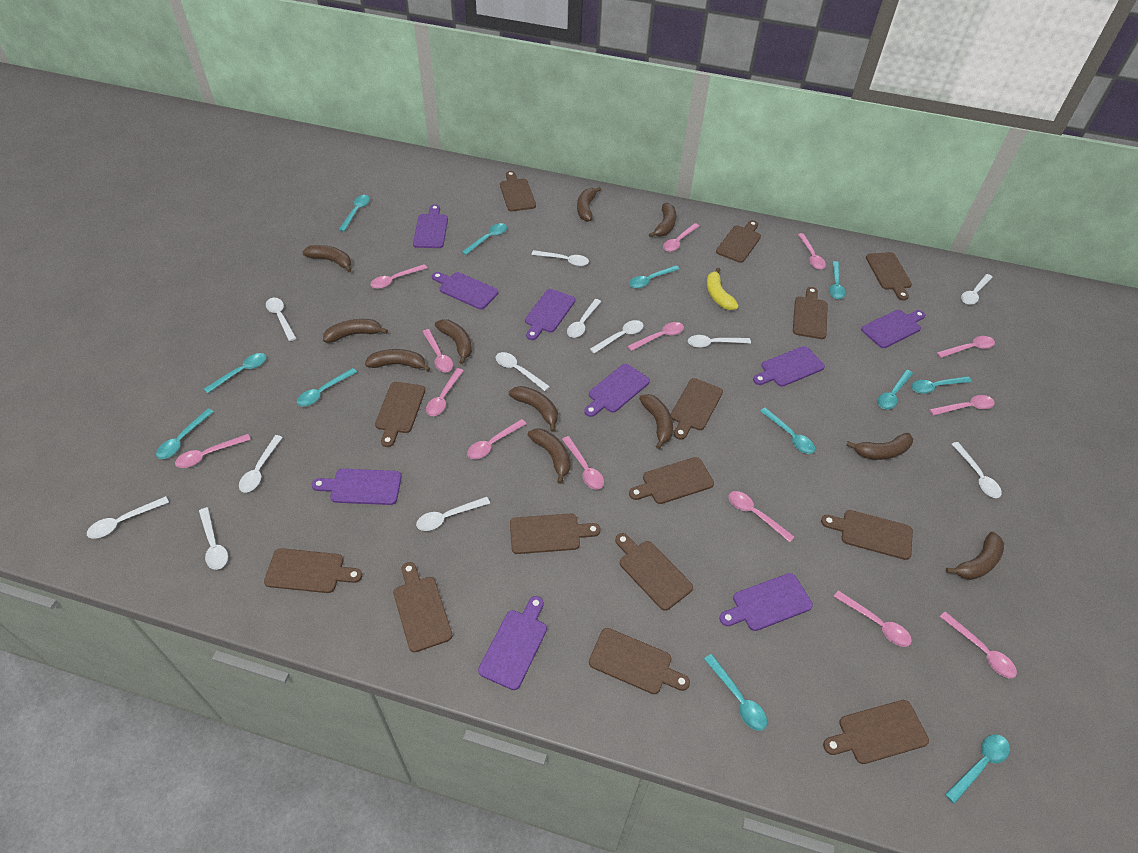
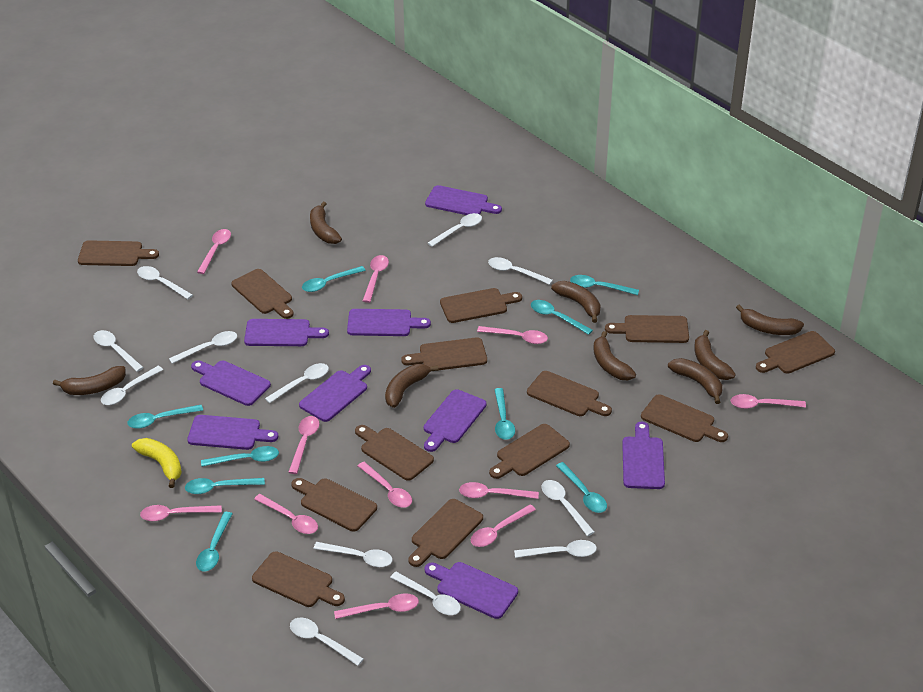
brown banana: [303,245,351,272] [323,319,388,343] [365,349,430,372] [435,320,472,364] [509,386,558,432] [528,428,571,484] [577,187,601,222] [639,394,673,449] [649,203,676,237] [846,433,913,460] [946,532,1004,580] = 11 -> [53,366,126,395] [310,202,342,244] [385,364,438,408] [551,281,601,323] [593,331,636,380] [668,358,722,404] [694,330,736,380] [736,304,804,335] = 8
brown cutting board: [264,548,362,593] [375,382,425,447] [393,562,452,653] [500,171,536,211] [510,513,600,554] [589,628,690,694] [615,533,693,611] [629,457,714,504] [671,378,723,440] [716,220,761,263] [793,287,828,339] [821,510,913,560] [823,700,929,764] [866,252,912,300] = 14 -> [78,240,159,266] [231,269,294,319] [252,551,345,607] [291,478,377,532] [355,425,434,481] [401,337,487,370] [409,499,483,567] [440,288,522,323] [489,424,570,479] [527,371,612,416] [605,315,689,343] [641,394,728,442] [756,331,835,374] = 13
pink spoon: [175,434,251,468] [370,264,427,289] [422,329,453,372] [426,368,464,416] [467,419,526,459] [562,436,604,490] [627,322,684,351] [663,223,699,252] [729,491,795,542] [798,233,826,270] [834,590,912,647] [929,395,995,416] [937,336,995,358] [940,611,1017,678] = 14 -> [140,505,222,521] [197,229,231,274] [254,494,318,534] [288,416,319,474] [334,593,419,619] [358,462,412,508] [363,255,389,303] [459,482,539,499] [471,504,536,547] [477,326,548,344] [731,394,806,409] = 11
turquoise spoon: [156,409,214,459] [204,353,267,393] [297,368,357,406] [339,195,370,232] [462,223,507,255] [629,265,680,288] [704,654,767,731] [760,407,815,454] [829,261,845,299] [878,370,913,410] [911,376,972,394] [945,734,1010,804] = 12 -> [128,405,203,429] [185,478,265,494] [196,512,232,571] [201,446,279,467] [302,266,366,292] [494,388,515,440] [531,300,593,335] [556,462,607,513] [570,275,639,295] = 9

